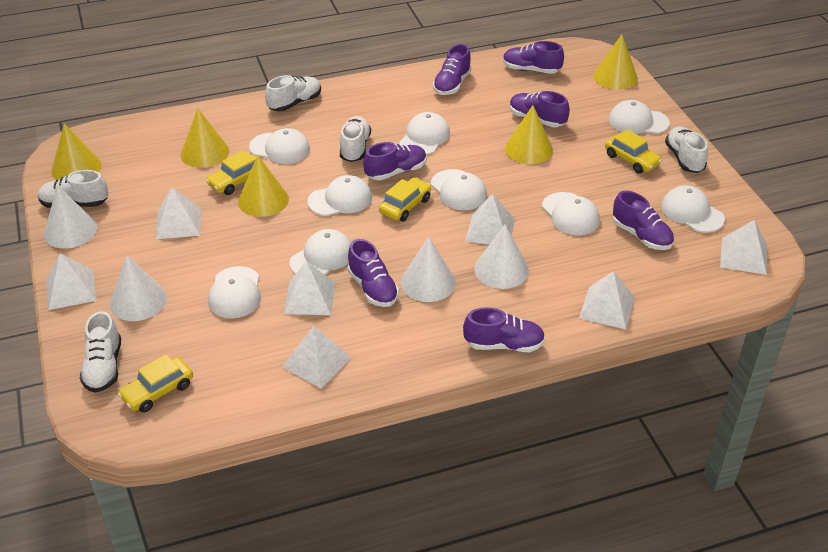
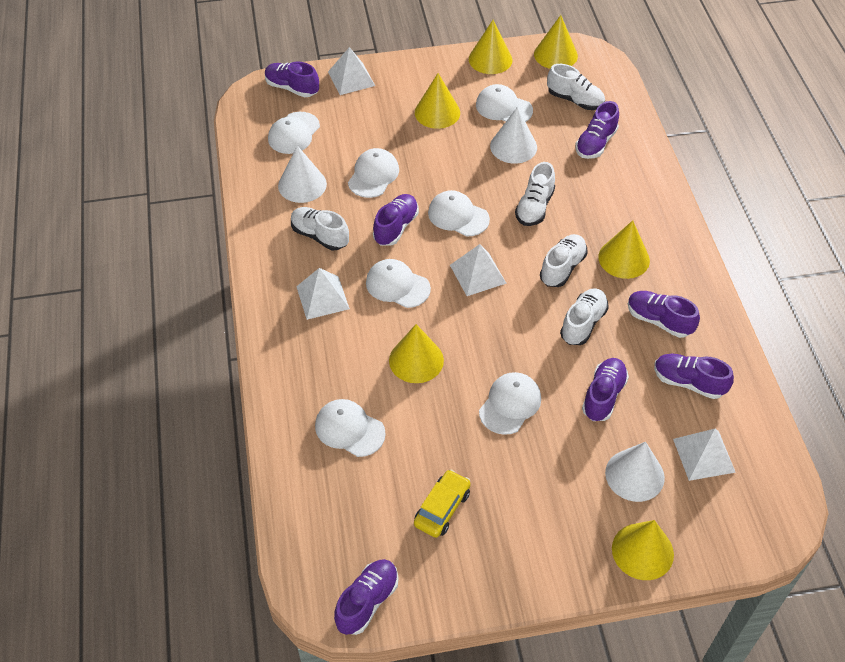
white cap: [208,266,261,319] [249,128,310,164] [290,229,351,275] [307,175,372,216] [399,112,450,155] [431,169,487,210] [542,192,600,235] [609,100,670,134] [661,185,725,233] = 9 -> [268,112,320,154] [315,399,386,457] [348,148,399,198] [366,259,431,308] [428,190,490,237] [476,84,533,122] [479,372,541,435] = 7
white cone: [44,185,98,249] [110,255,167,321] [401,237,456,302] [474,224,529,289] = 4 -> [278,146,327,203] [490,107,537,164] [605,442,665,502] = 3
white pyramid: [46,253,97,310] [156,187,201,239] [282,326,352,388] [284,261,335,315] [465,194,515,245] [579,271,635,329] [720,220,767,275] = 7 -> [296,268,350,320] [328,47,375,95] [450,244,507,296] [673,429,736,481] = 4
yellow car: [118,354,193,413] [206,150,257,195] [379,178,431,221] [605,130,662,174] = 4 -> [414,469,471,538] = 1
yellow cone: [51,123,102,180] [181,108,229,168] [238,155,289,217] [505,105,553,164] [593,34,638,90] = 5 -> [389,324,444,383] [415,73,460,129] [469,20,512,74] [534,15,578,69] [598,220,650,279] [612,520,674,580] = 6

